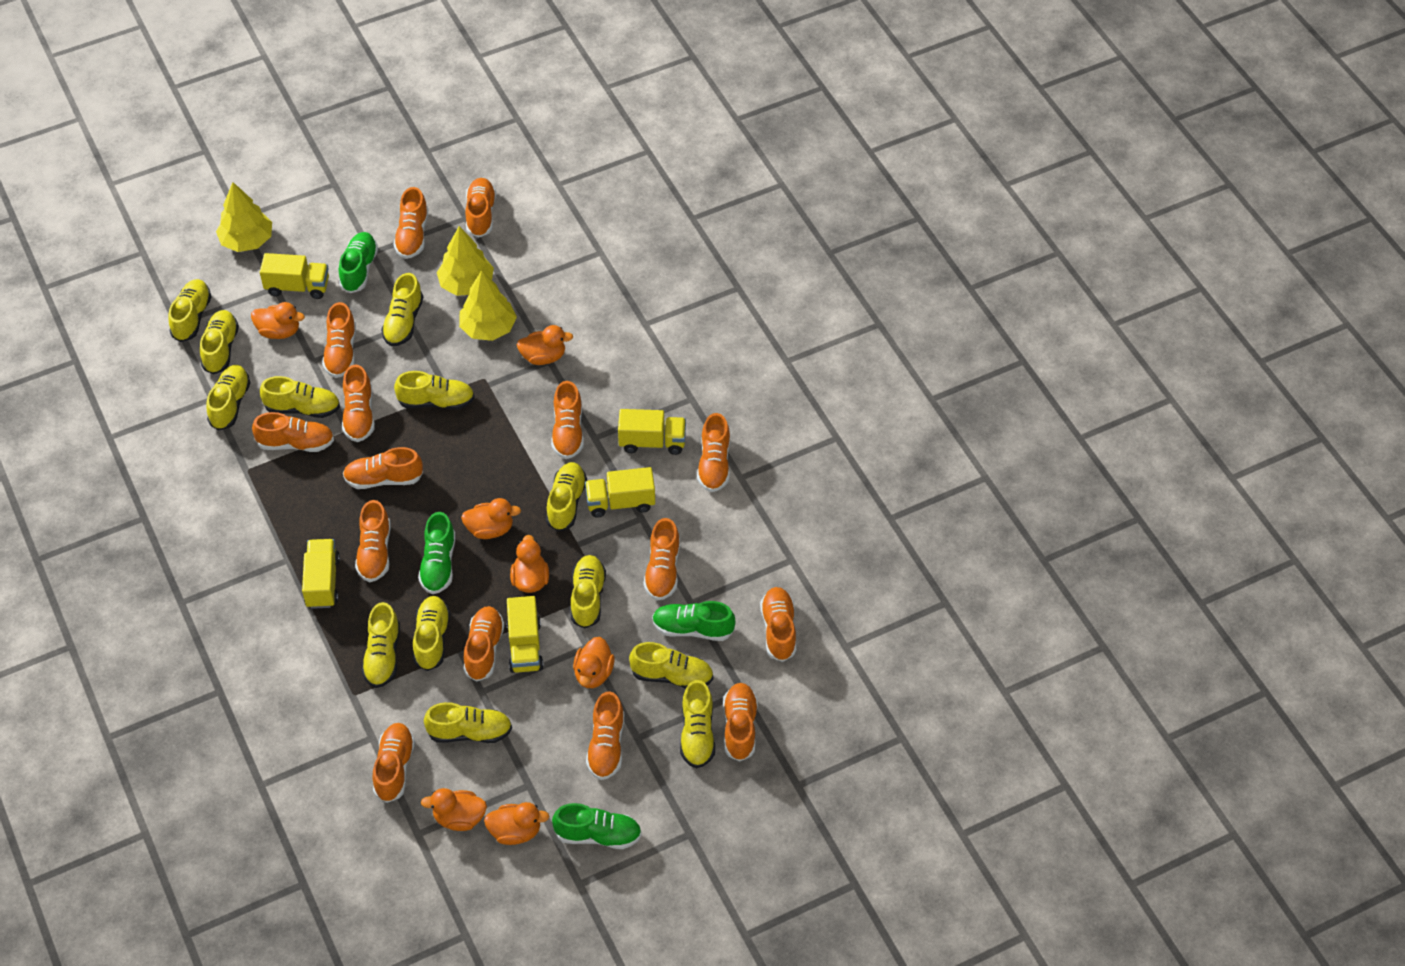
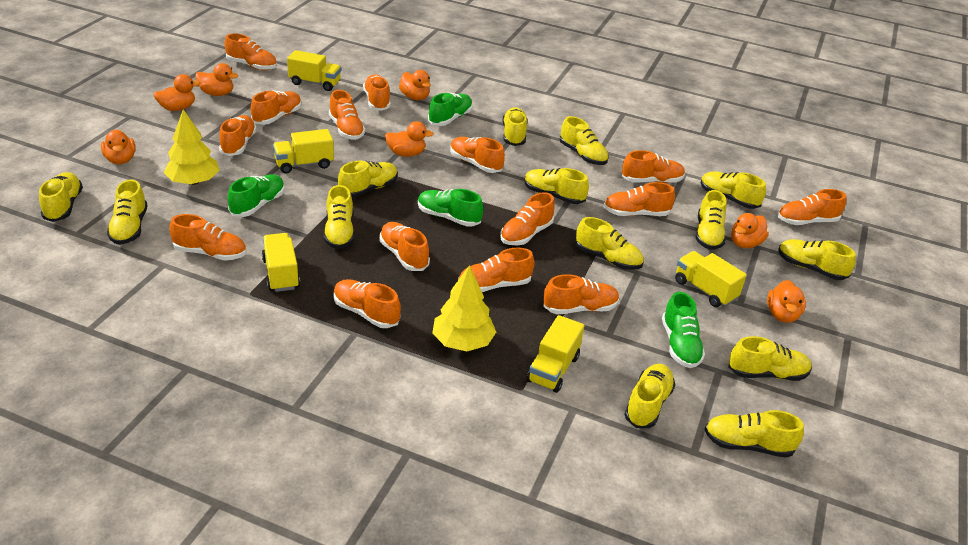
yellow shoe: [168,279,212,342] [200,310,239,374] [206,365,251,431] [260,376,340,418] [362,602,400,688] [381,273,423,346] [394,371,475,410] [413,596,450,671] [424,702,512,743] [546,462,587,531] [571,555,606,629] [629,642,713,689] [680,680,715,769] = 13 -> [39,172,83,222] [107,179,148,245] [324,185,355,249] [338,161,398,198] [502,107,528,146] [524,168,589,204] [560,116,609,165] [576,217,644,270] [624,364,675,428] [696,190,727,249] [701,172,766,209] [704,410,804,458] [728,336,812,381] [779,239,856,280] = 14
yellow tree: [216,182,272,252] [437,226,494,296] [459,270,517,341] = 3 -> [164,109,220,185] [432,265,496,351] = 2

